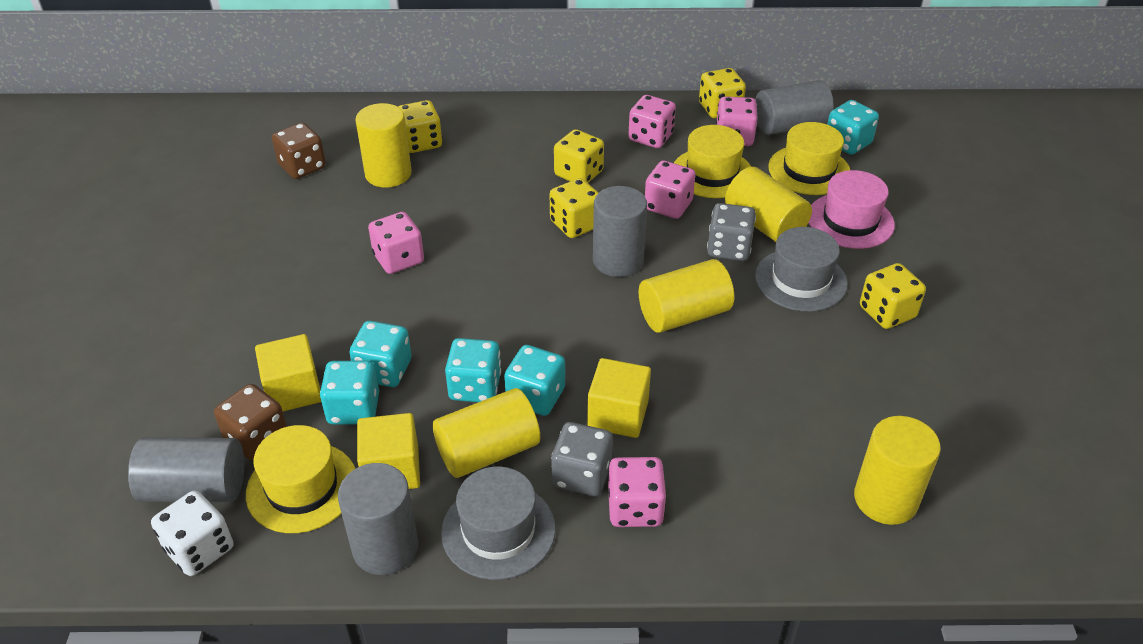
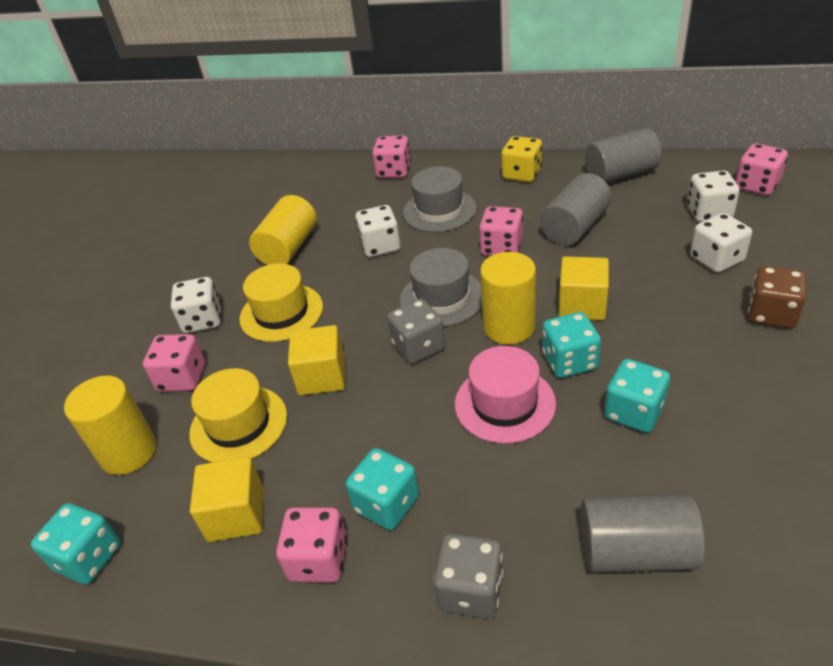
brown dice: [214,384,287,460] [272,123,326,179] = 2 -> [748,266,806,329] = 1
grey cylinder: [128,437,244,503] [338,463,418,575] [593,186,647,277] [755,80,834,135] = 4 -> [540,173,611,246] [580,494,705,573] [585,128,661,183] = 3
turquoise dice: [320,361,379,425] [349,321,411,387] [445,338,501,402] [504,345,565,416] [827,100,879,155] = 5 -> [31,503,121,584] [346,448,419,530] [542,312,601,378] [604,359,670,433] = 4
white dice: [151,490,234,576] = 1 -> [171,277,221,333] [355,205,401,257] [687,170,740,222] [690,213,752,273] = 4
yellow cylinder: [355,103,412,188] [433,388,540,478] [638,259,734,333] [725,167,812,242] [854,416,941,525] = 5 -> [64,376,156,475] [249,195,317,265] [480,252,536,345] = 3
yellow dice: [398,100,442,153] [550,178,598,238] [554,129,604,183] [699,68,746,118] [860,263,926,329] = 5 -> [501,136,542,182] = 1
yellow hat: [246,425,355,533] [674,125,751,198] [768,122,850,195] = 3 -> [189,368,287,463] [239,263,323,342] = 2

